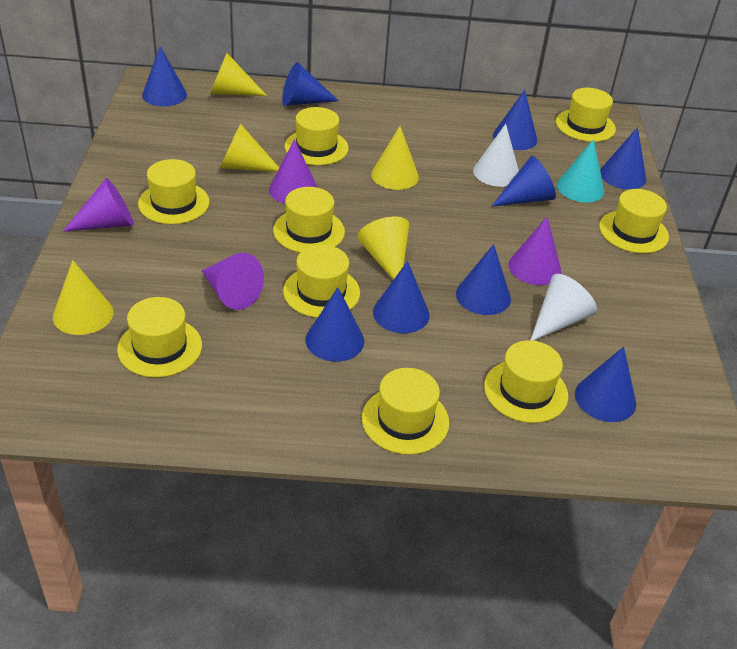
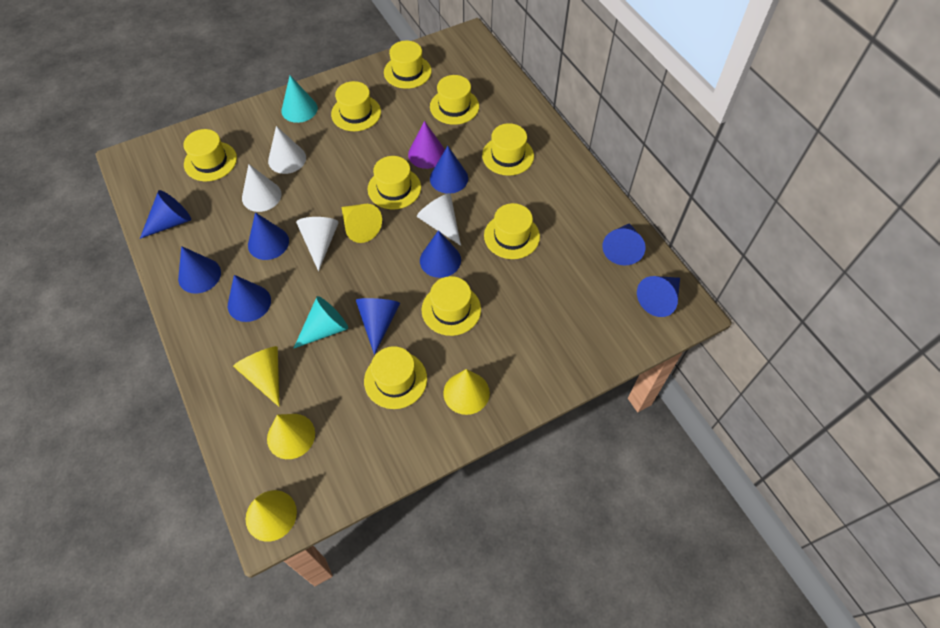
purple cone: [63,178,134,232] [202,253,264,310] [269,139,318,204] [508,217,561,285] = 4 -> [408,121,445,169] = 1
turquoise cone: [557,139,604,203] = 1 -> [281,76,318,123] [293,296,348,349] = 2
white cone: [473,124,519,187] [531,274,597,341] = 2 -> [242,164,281,212] [268,126,306,174] [296,217,339,271] [417,193,461,246] = 4

